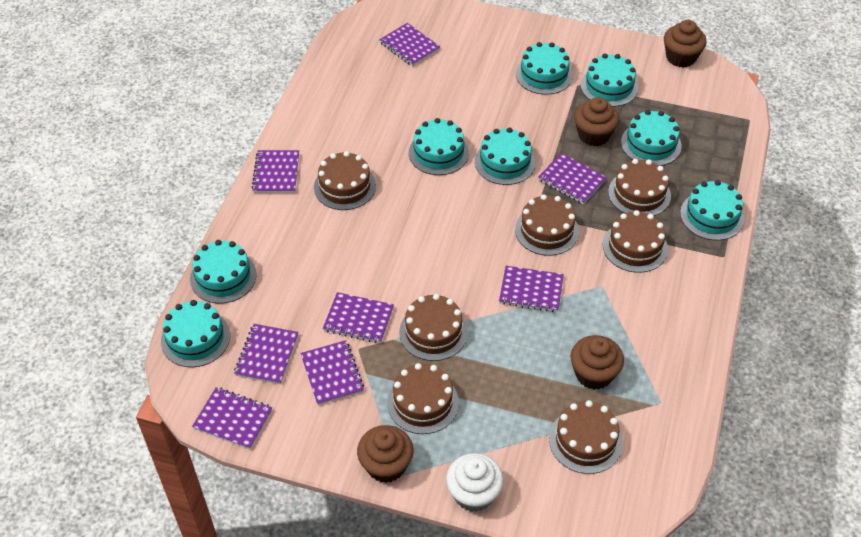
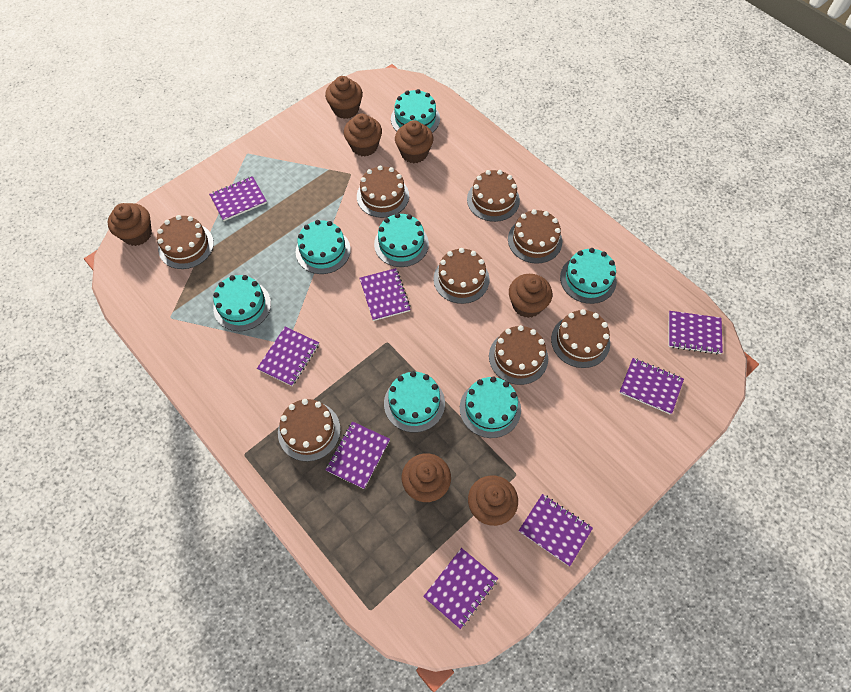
brown cake: [314,151,376,210] [387,363,459,434] [399,294,468,361] [515,194,579,256] [549,400,623,474] [603,210,668,273] [608,159,671,216] = 7 -> [157,215,214,269] [278,399,341,462] [357,165,409,218] [433,248,490,304] [467,170,520,222] [489,325,548,385] [508,209,562,264] [551,309,610,368] = 8
brown cupcake: [357,425,414,483] [571,335,624,390] [574,97,619,146] [664,20,706,68] = 4 -> [108,203,152,246] [325,76,363,119] [344,113,382,156] [395,120,433,163] [402,453,451,502] [468,475,518,526] [509,274,552,318] = 7
turquoise cake: [161,300,230,367] [190,240,257,304] [409,118,469,175] [475,128,536,185] [516,42,573,95] [581,54,638,107] [621,110,682,166] [680,180,744,240] = 8 -> [213,275,271,331] [296,220,351,274] [374,213,429,267] [384,371,445,433] [391,89,440,133] [460,376,521,438] [560,248,617,304] = 7
white cupcake: [446,453,504,512] = 1 -> none = 0

